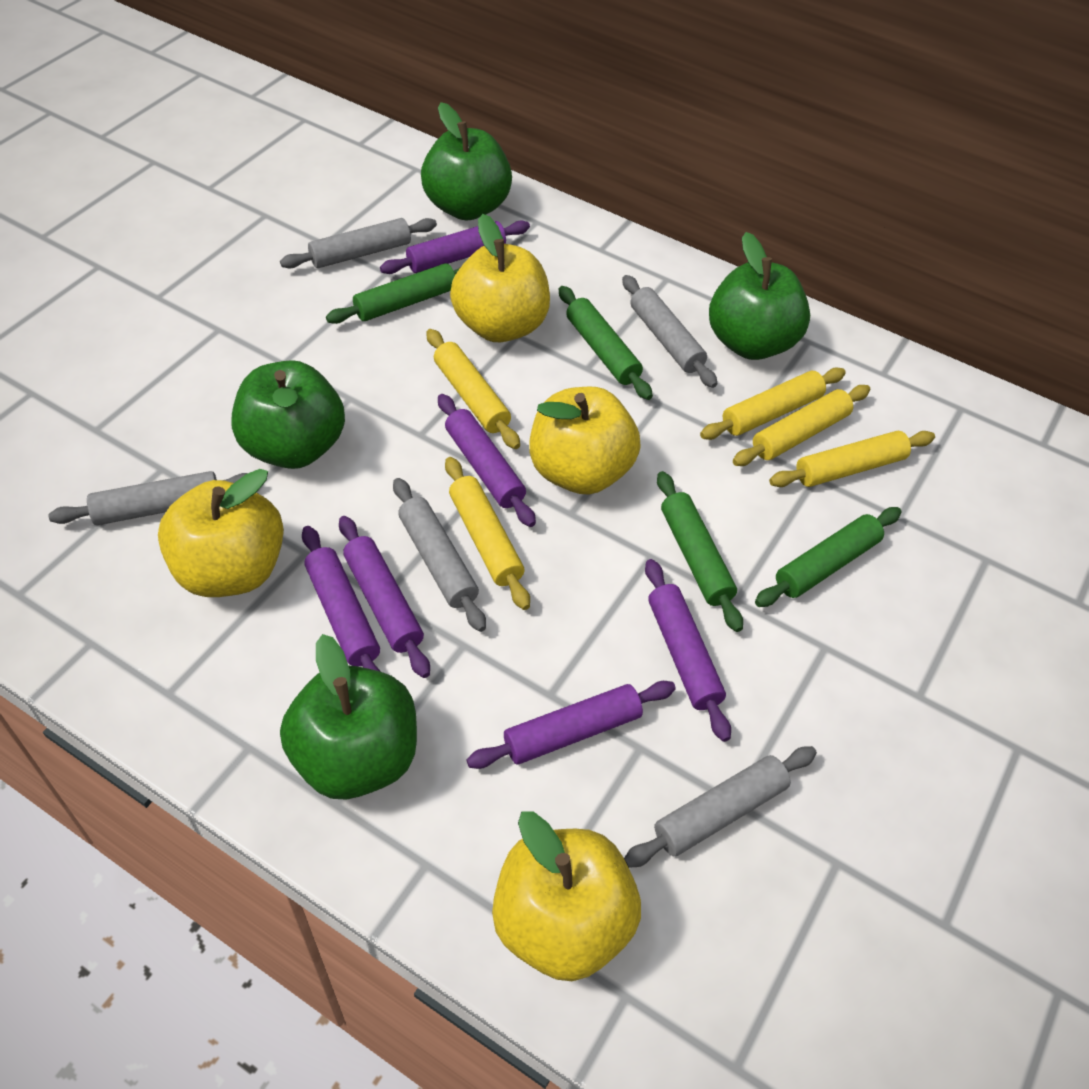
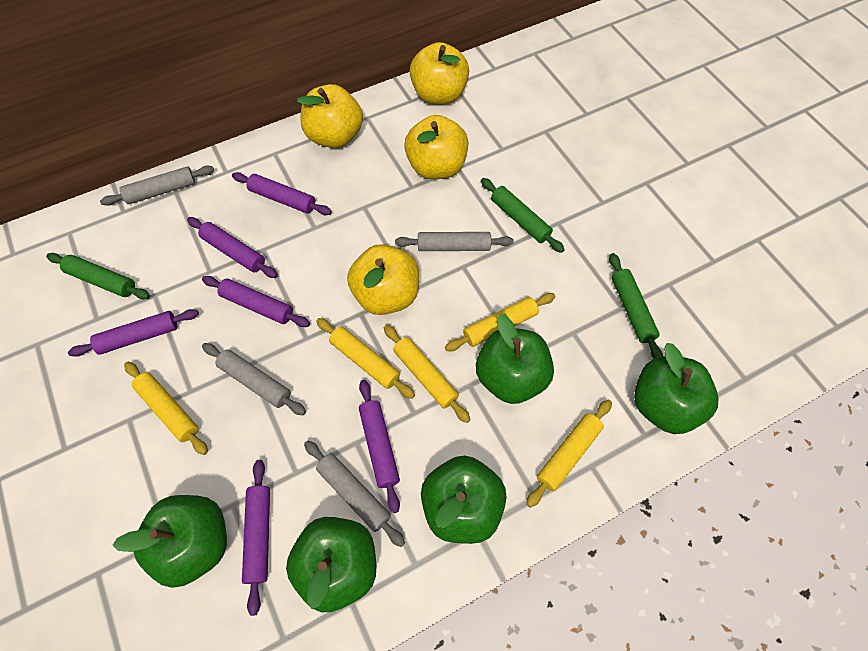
green apple: [231,360,345,469] [280,634,417,800] [421,102,512,221] [709,232,810,360] = 4 -> [112,495,227,588] [286,517,376,612] [421,455,507,544] [476,314,554,404] [634,343,718,434] = 5
green rolling pin: [326,263,460,324] [559,286,653,400] [657,471,743,632] [755,507,901,607] = 4 -> [46,253,150,299] [481,178,565,253] [609,253,663,359] = 3
grey rolling pin: [48,471,248,525] [280,218,437,269] [393,478,486,632] [622,275,717,388] [624,746,817,868] = 5 -> [100,166,214,206] [202,343,306,415] [304,441,405,547] [395,232,514,251] = 4

